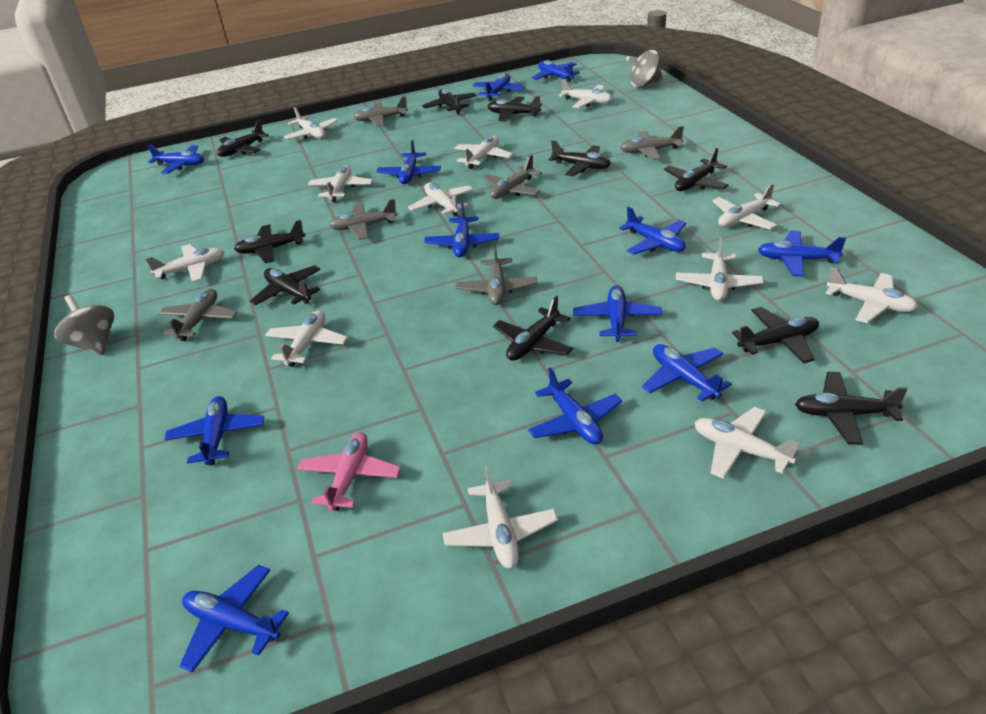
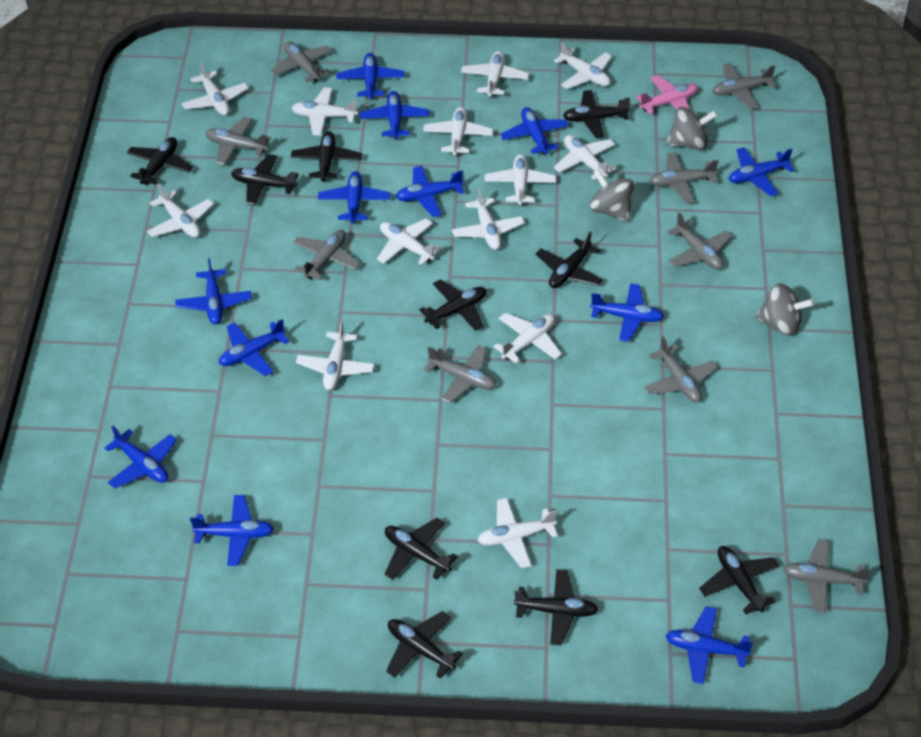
grey plane: [159,289,237,341] [329,199,398,240] [353,96,408,126] [456,243,537,305] [483,155,542,199] [620,126,684,160] = 6 -> [205,117,271,165] [270,42,332,83] [293,230,360,281] [424,345,496,403] [644,337,717,403] [650,152,718,204] [667,213,732,269] [712,63,776,109] [783,539,871,613] = 9
grey spinning top: [54,295,114,355] [626,50,663,88] = 2 -> [590,168,634,222] [666,107,718,150] [755,283,815,336] = 3
white plane: [145,244,224,282] [265,310,348,367] [284,107,338,139] [308,165,373,202] [408,183,473,217] [442,465,558,569] [454,136,513,169] [559,79,612,108] [676,237,764,301] [694,407,799,479] [712,183,781,230] [826,267,918,323] = 12 -> [147,184,214,237] [182,62,249,115] [292,87,358,136] [296,321,375,390] [377,218,441,265] [423,107,493,156] [452,188,525,250] [461,51,529,98] [477,498,558,568] [485,154,556,206] [493,313,562,363] [554,42,612,89] [554,135,617,180] = 13

